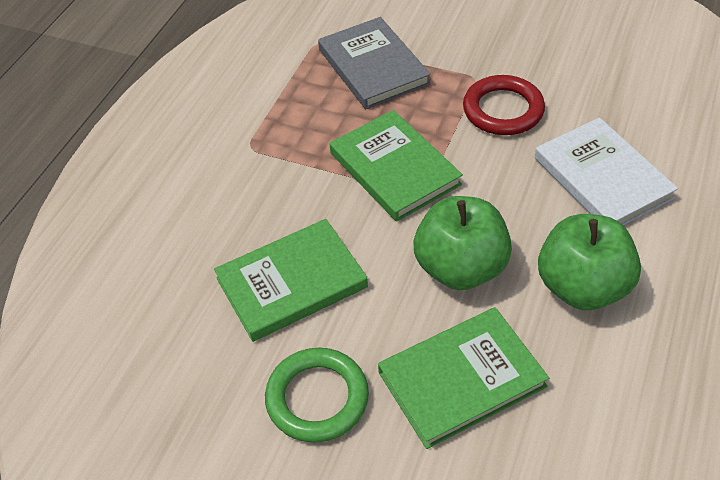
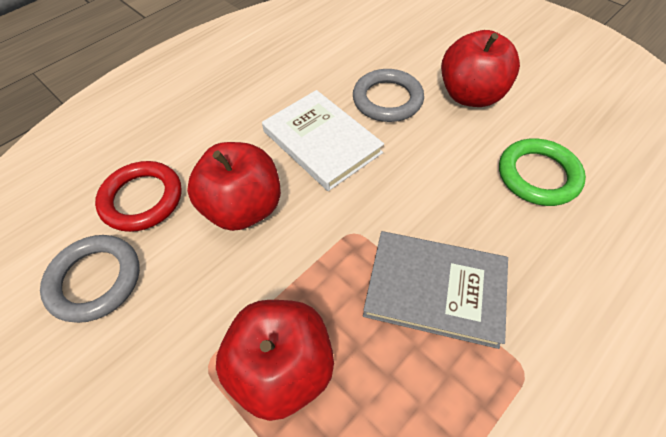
green apple: [414,196,512,290] [538,214,641,310] = 2 -> none = 0
green book: [214,219,368,342] [330,110,463,222] [378,307,549,449] = 3 -> none = 0
grey ring: none = 0 -> [40,235,140,323] [353,69,424,122] = 2
red apple: none = 0 -> [187,142,281,231] [216,300,334,421] [441,30,520,107] = 3

